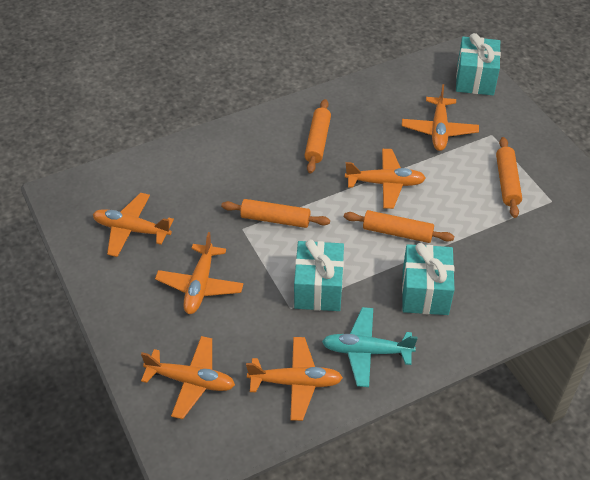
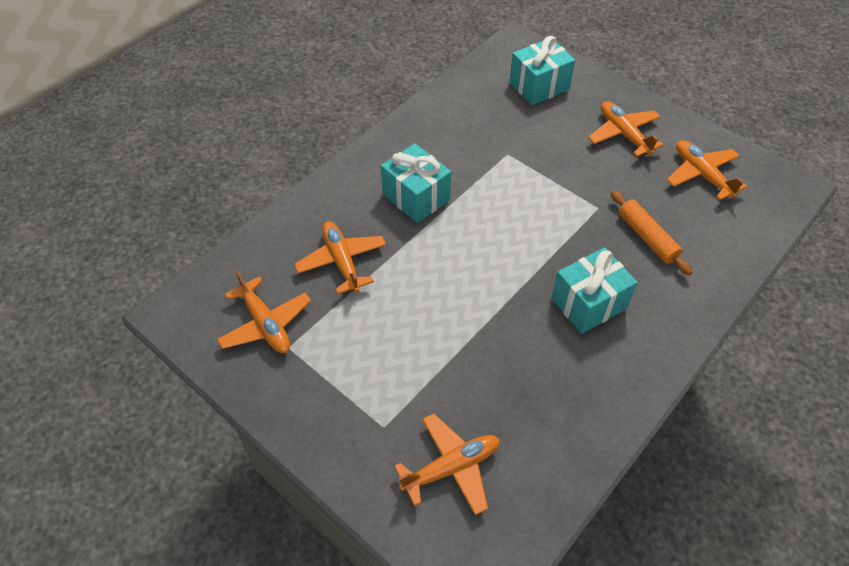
orange plane: [93,193,174,257] [141,336,235,419] [155,232,244,314] [246,337,343,421] [345,149,426,209] [402,84,479,151] = 6 -> [217,270,311,353] [294,221,386,294] [394,414,500,515] [588,101,664,157] [667,140,747,200] = 5
orange rolling pin: [221,199,330,228] [304,99,331,173] [344,210,454,243] [496,137,522,218] = 4 -> [611,190,693,275] = 1
turquoise plane: [322,307,418,387] = 1 -> none = 0

